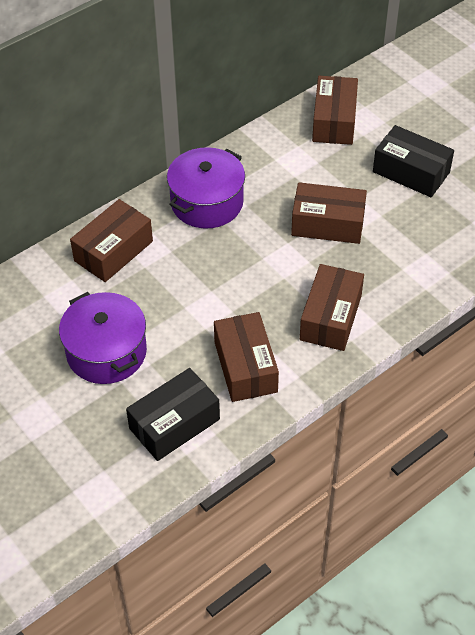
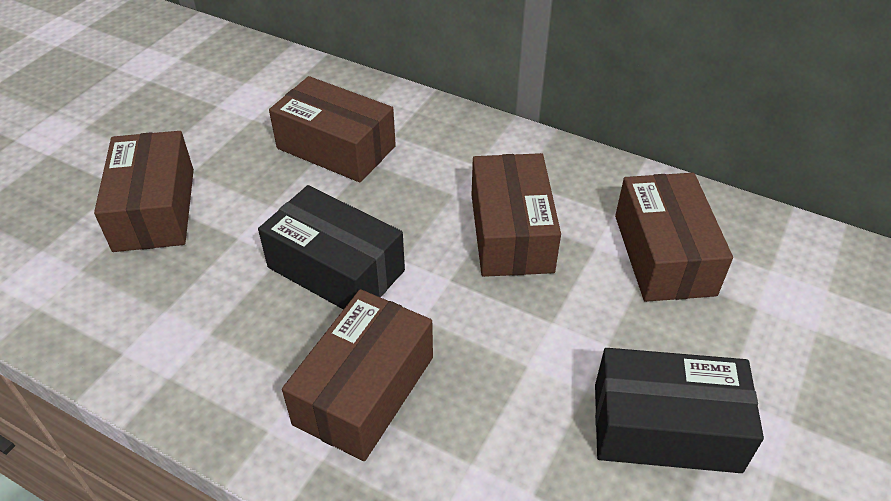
purple pot: [59,292,147,384] [167,147,245,228] = 2 -> none = 0

